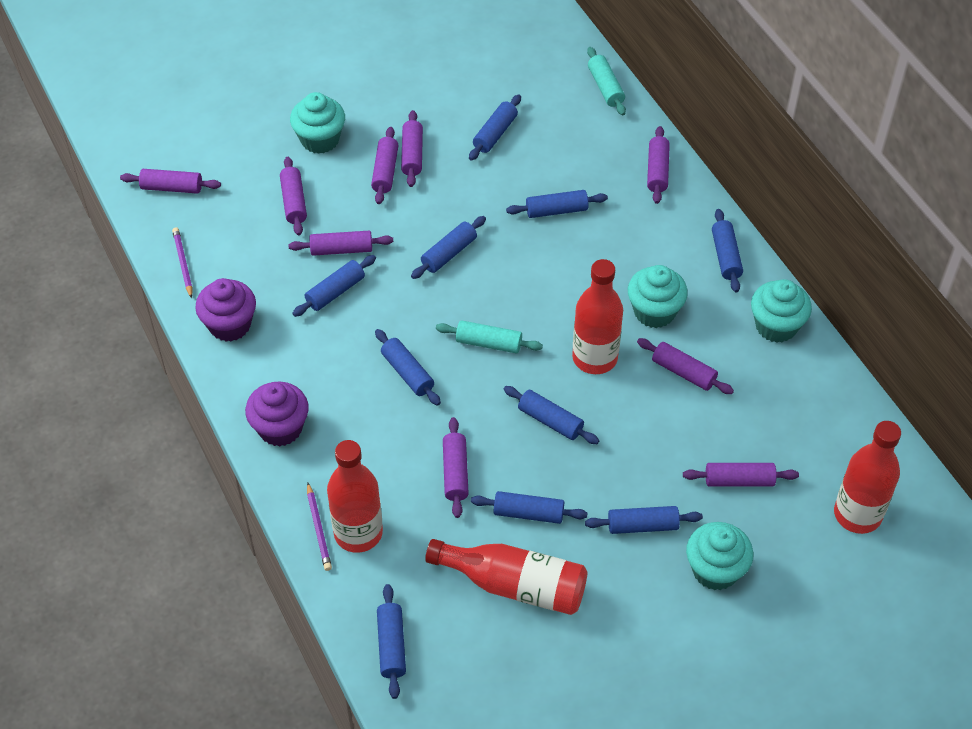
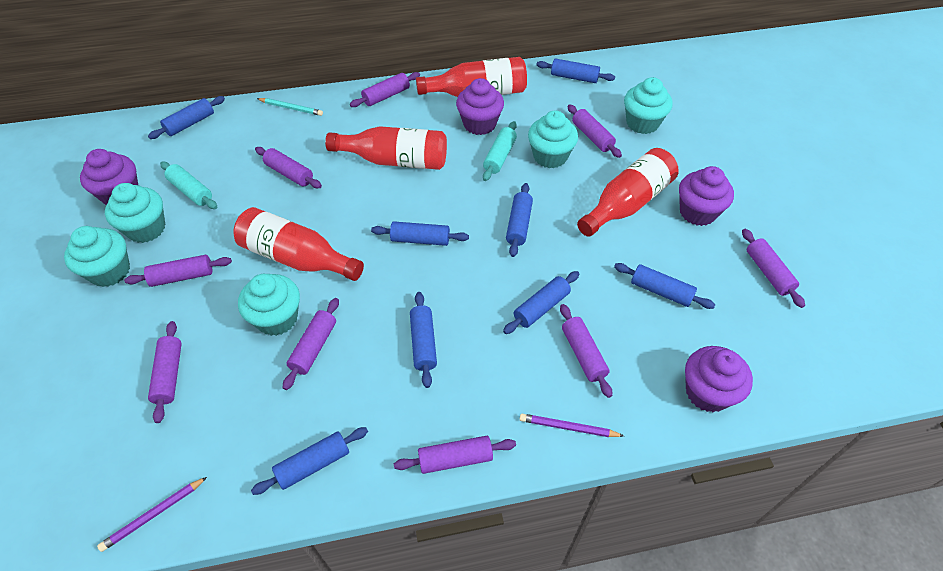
blue rolling pin: [292,255,376,317] [375,329,441,406] [377,584,406,699] [411,216,486,279] [469,95,521,160] [471,491,587,524] [504,386,599,444] [506,190,608,218] [585,506,703,534] [712,209,743,292] = 10 -> [148,96,225,139] [251,427,368,495] [371,221,469,246] [410,292,437,388] [503,271,579,334] [506,183,533,257] [536,58,615,83] [614,263,715,309] = 8
purple cupcake: [195,278,256,342] [245,382,309,447] = 2 -> [80,149,138,205] [456,78,504,135] [679,166,734,226] [685,346,753,412] = 4
turquoise cupcake: [290,92,345,154] [628,265,688,328] [686,522,753,590] [751,279,812,343] = 4 -> [64,226,130,287] [105,183,165,243] [238,274,300,336] [528,110,578,168] [624,77,673,134] = 5
turquoise pencil: none = 0 -> [257,98,323,116] = 1

